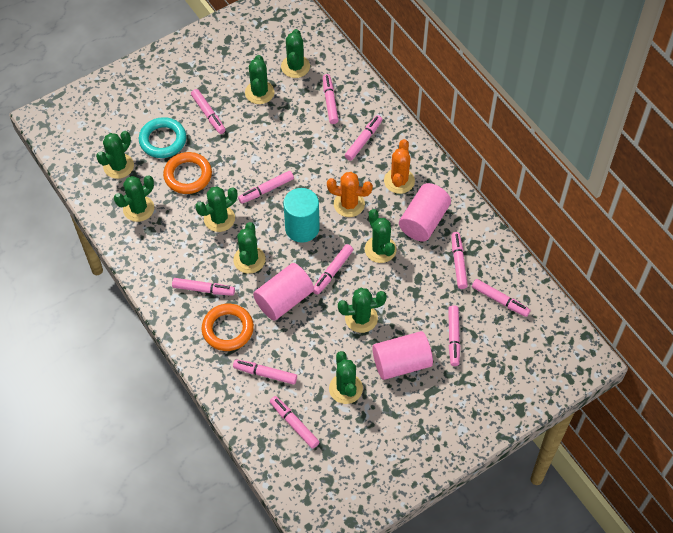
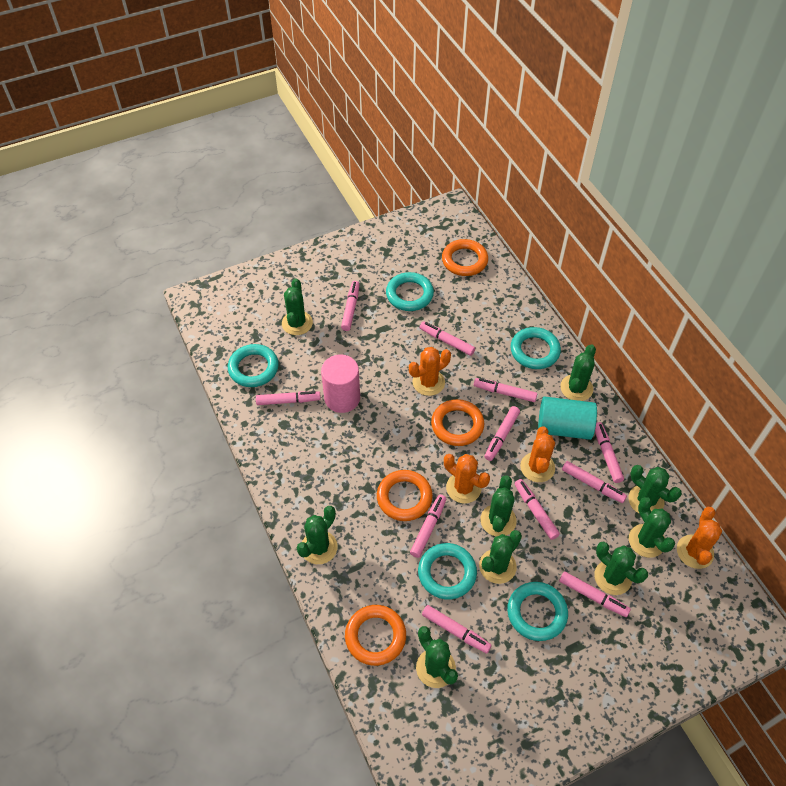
orange cactus: [327,172,373,217] [384,139,415,194] = 2 -> [409,347,451,396] [444,454,490,503] [520,426,555,482] [677,507,722,569] = 4
orange ring: [163,152,212,194] [202,304,254,351] = 2 -> [345,605,406,666] [377,470,433,521] [431,399,484,446] [442,239,488,276] = 4
pink cylinder: [253,263,314,321] [372,331,433,380] [399,183,451,241] = 3 -> [321,355,360,413] = 1
turquoise ring: [139,117,186,158] = 1 -> [228,344,279,387] [386,272,434,311] [418,543,477,600] [507,582,568,641] [510,327,561,369] = 5

